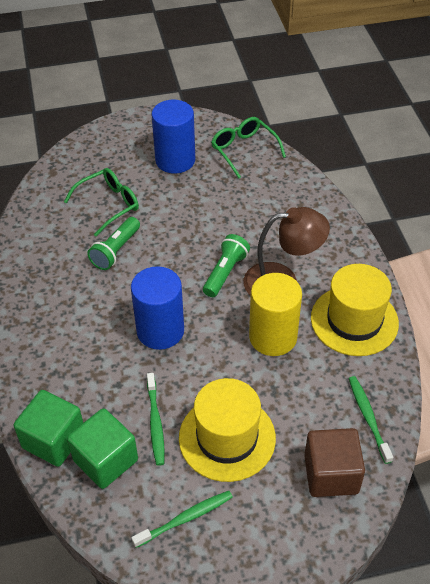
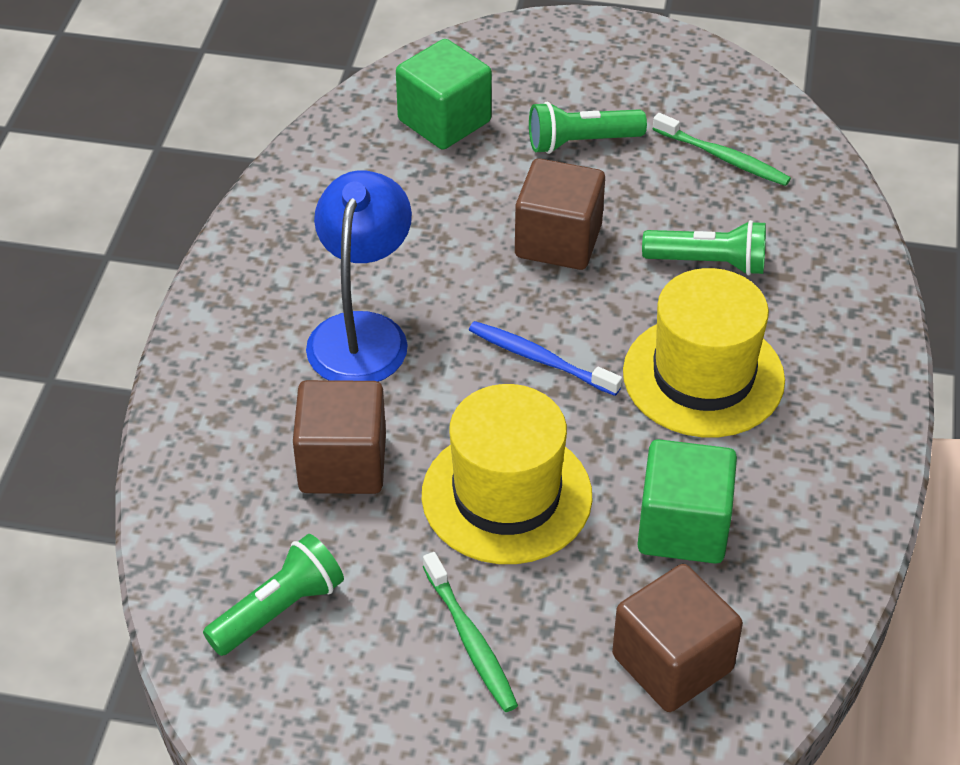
blue cylinder: [131,266,184,350] [152,100,195,173] = 2 -> none = 0
blue lamp: none = 0 -> [306,170,412,382] = 1
blue toothbrush: none = 0 -> [469,321,622,396] = 1
brown cube: [304,428,365,497] = 1 -> [293,380,386,494] [515,158,605,270] [612,564,743,712] = 3
brown lamp: [243,207,330,296] = 1 -> none = 0
green flashlight: [87,217,140,270] [203,234,250,297] = 2 -> [203,534,344,656] [529,102,647,154] [642,220,766,275] = 3
green glasses: [64,168,139,236] [211,117,286,179] = 2 -> none = 0
green toothbrush: [131,491,233,548] [147,373,164,466] [349,376,393,464] = 3 -> [423,552,518,712] [653,113,791,186] = 2
yellow cylinder: [249,273,302,356] = 1 -> none = 0

